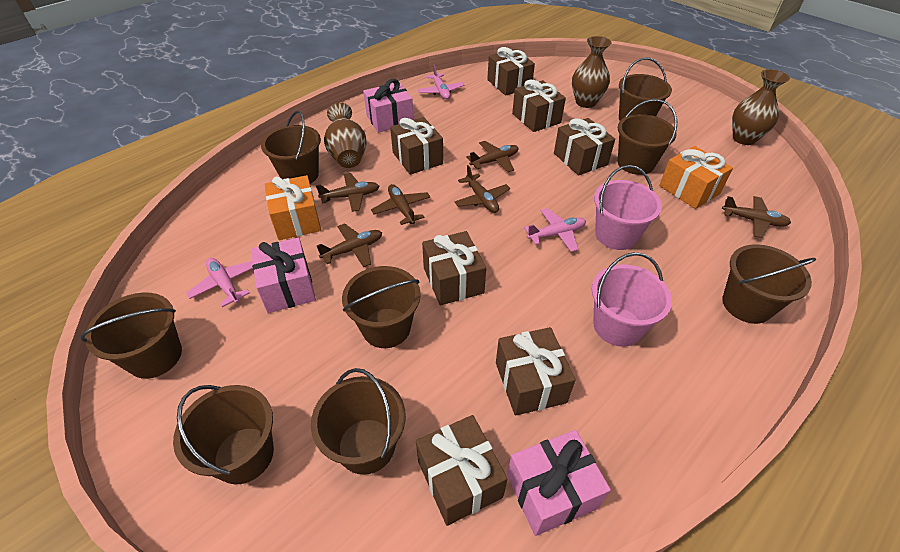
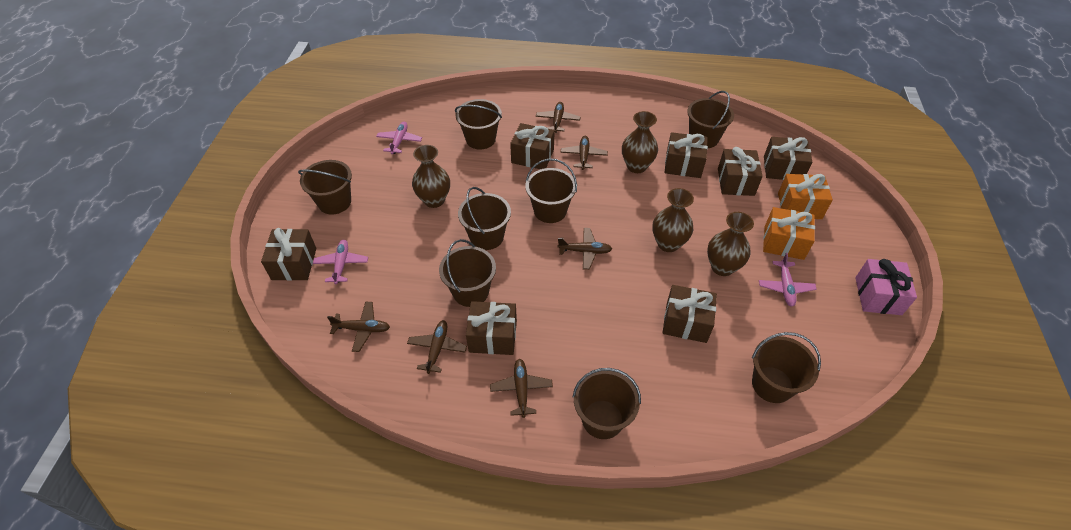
brown vase: [324,103,366,168] [572,36,612,108] [732,69,790,145] = 3 -> [412,145,450,208] [622,111,658,173] [652,188,694,252] [707,212,754,276] = 4
pink bucket: [592,252,672,347] [594,165,662,250] = 2 -> none = 0
pink gift: [251,238,316,313] [363,79,414,133] [507,430,611,536] = 3 -> [855,259,917,315] = 1

